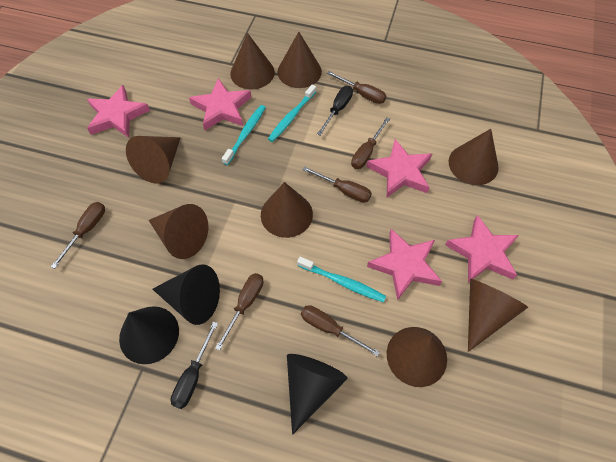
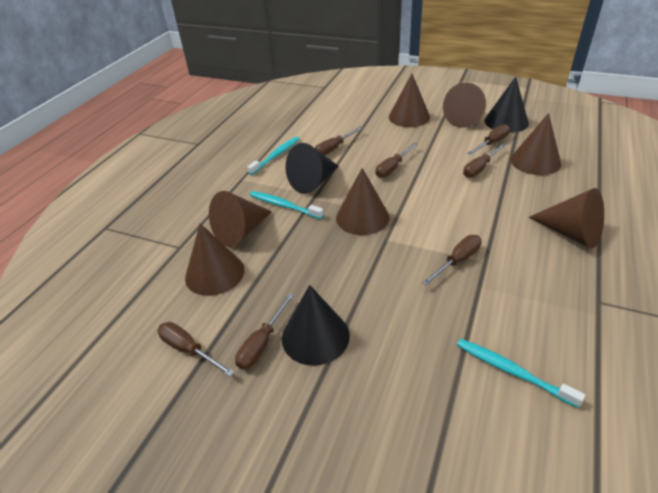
black screwdriver: [171,321,218,409] [317,86,353,136] = 2 -> none = 0
brown cone: [126,136,181,183] [149,204,208,259] [230,33,275,90] [261,182,313,238] [278,32,322,88] [387,327,447,387] [448,129,499,185] [468,279,528,352] = 8 -> [185,223,244,296] [209,191,272,247] [336,168,389,235] [389,73,430,127] [443,83,486,128] [511,113,561,175] [529,188,604,248] = 7
brown screwdriver: [51,202,105,269] [215,273,264,351] [301,305,380,357] [302,166,372,203] [327,71,386,104] [351,117,390,169] = 6 -> [157,322,235,377] [235,293,294,370] [315,126,363,155] [376,143,417,178] [422,235,482,286] [463,144,505,178] [467,124,510,155] = 7
pink star: [87,85,150,138] [189,78,251,130] [366,139,432,197] [367,229,442,301] [445,215,519,283] = 5 -> none = 0

